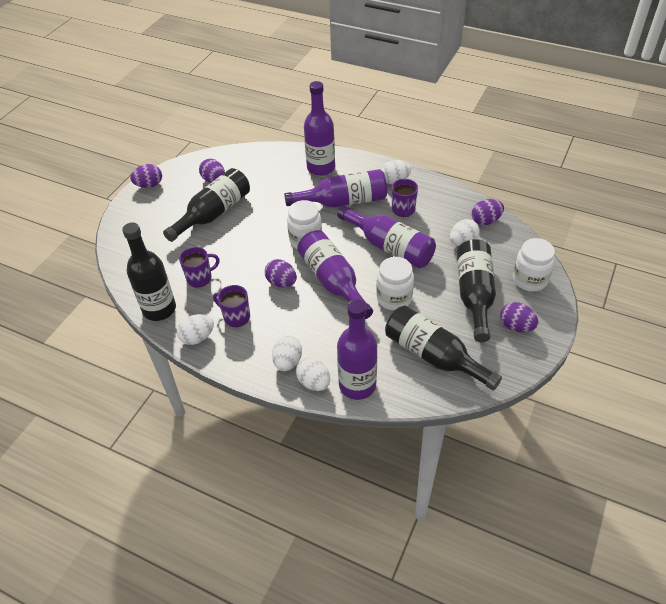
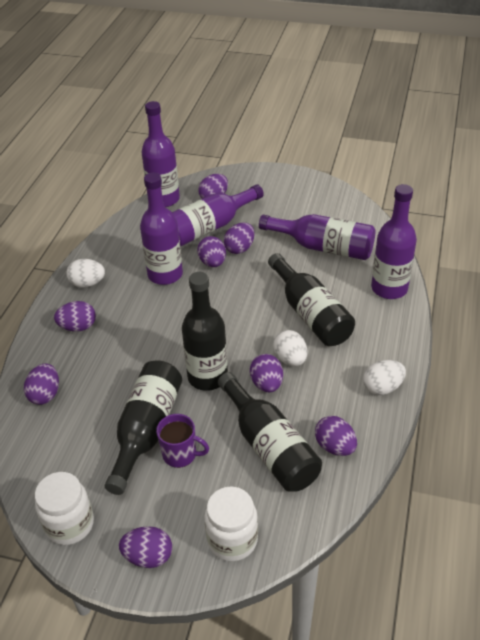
purple egg: [130,164,162,188] [199,159,225,183] [265,259,297,287] [472,199,504,225] [500,302,538,332] = 5 -> [24,363,59,405] [54,301,96,332] [119,526,172,568] [197,236,226,267] [198,174,228,199] [224,223,255,254] [250,354,283,392] [315,416,357,456] = 8
purple mug: [179,247,220,287] [213,285,250,327] [392,179,418,217] = 3 -> [156,414,209,468] = 1
white egg: [177,314,214,345] [272,336,302,371] [296,357,330,391] [381,160,411,184] [450,219,480,246] = 5 -> [66,259,105,288] [273,330,307,366] [363,360,406,395] = 3
white jar: [287,200,322,249] [376,257,414,311] [513,238,555,292] = 3 -> [35,472,94,545] [204,486,258,561] = 2

